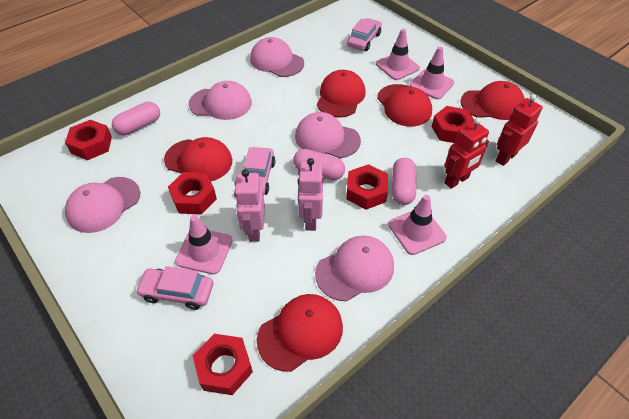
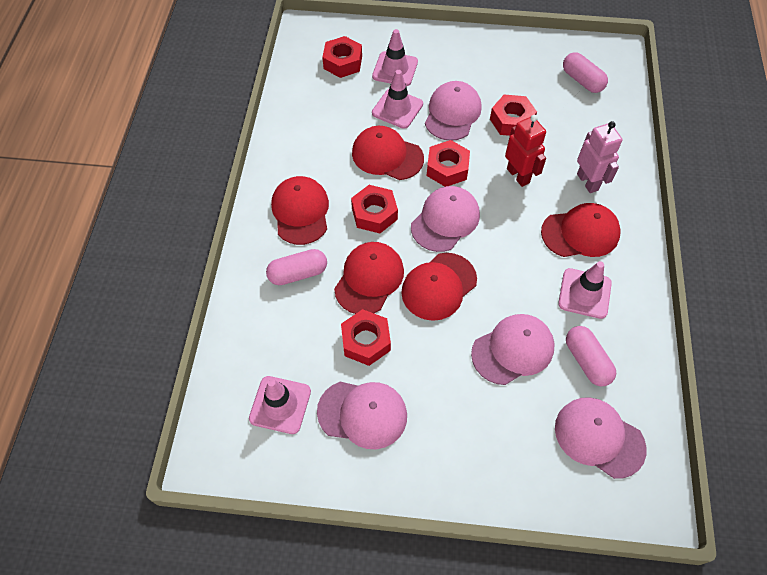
pink car: [136,266,213,310] [244,147,275,196] [347,18,382,51] = 3 -> none = 0
pink robot: [234,169,265,242] [298,158,323,231] = 2 -> [577,121,623,193] = 1
red robot: [444,117,489,189] [496,94,543,166] = 2 -> [505,115,546,187] = 1

